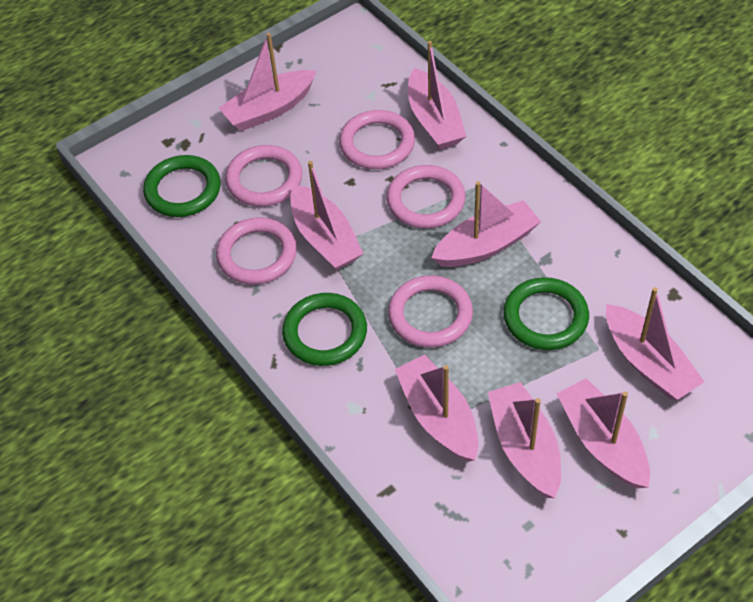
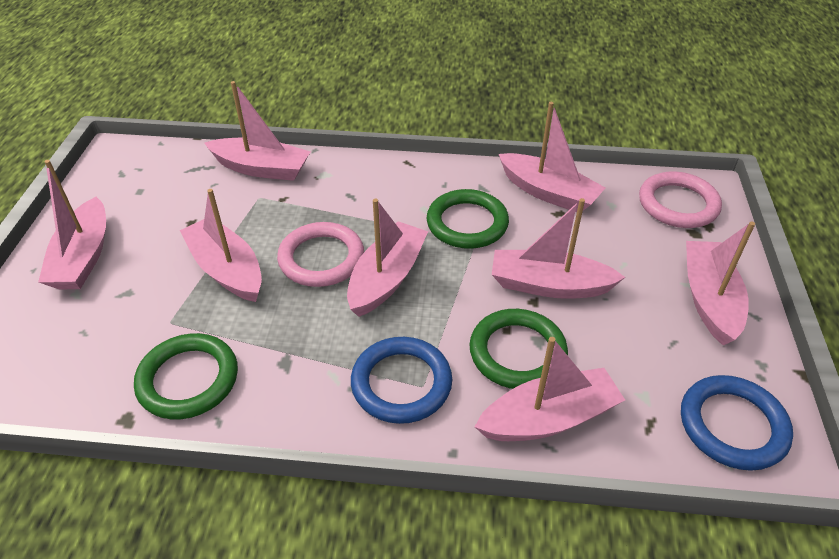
blue ring: none = 0 -> [351,337,452,424] [681,375,793,471] = 2
pink ring: [216,218,297,285] [225,145,302,207] [339,110,415,169] [387,165,465,229] [388,275,473,348] = 5 -> [277,222,364,287] [639,171,722,228] = 2

